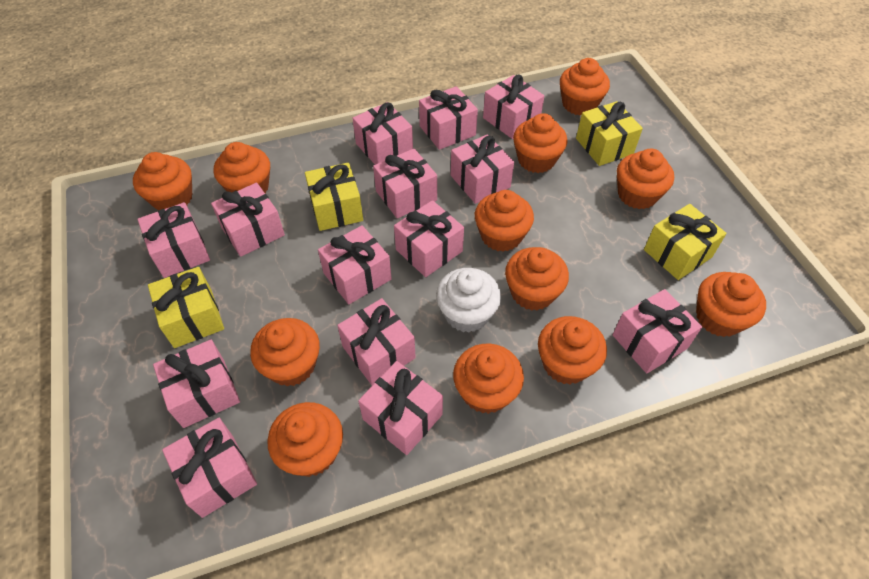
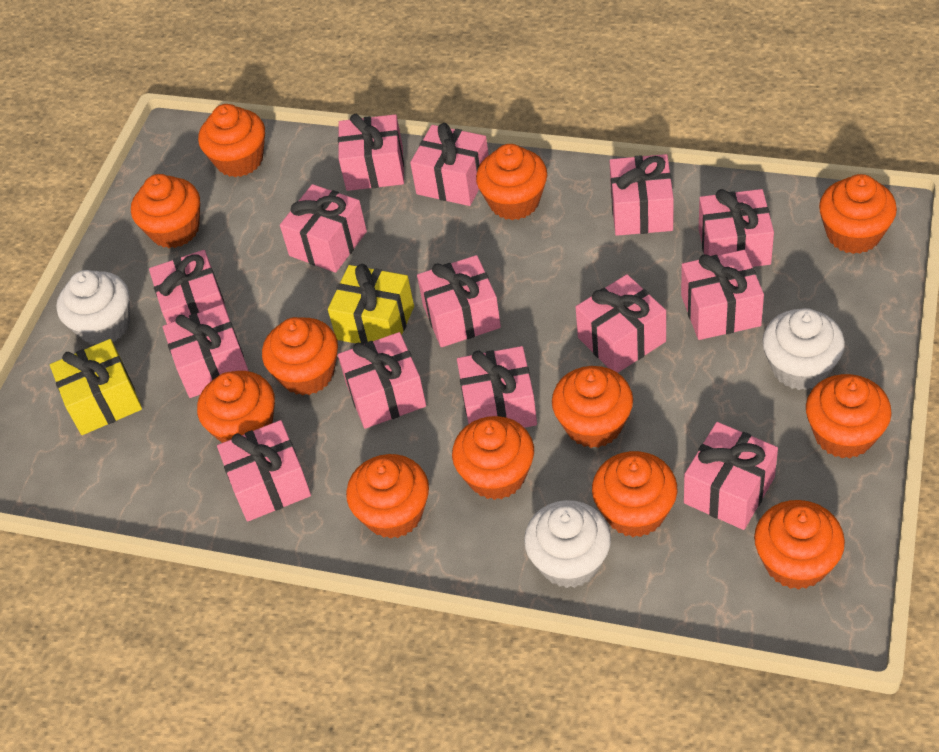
white cupcake: [436,268,501,333] = 1 -> [56,270,130,345] [524,500,611,588] [762,308,845,390] = 3
yellow gift: [148,267,224,348] [305,163,363,231] [576,101,643,166] [644,204,727,280] = 4 -> [50,339,142,435] [328,264,414,344] = 2

